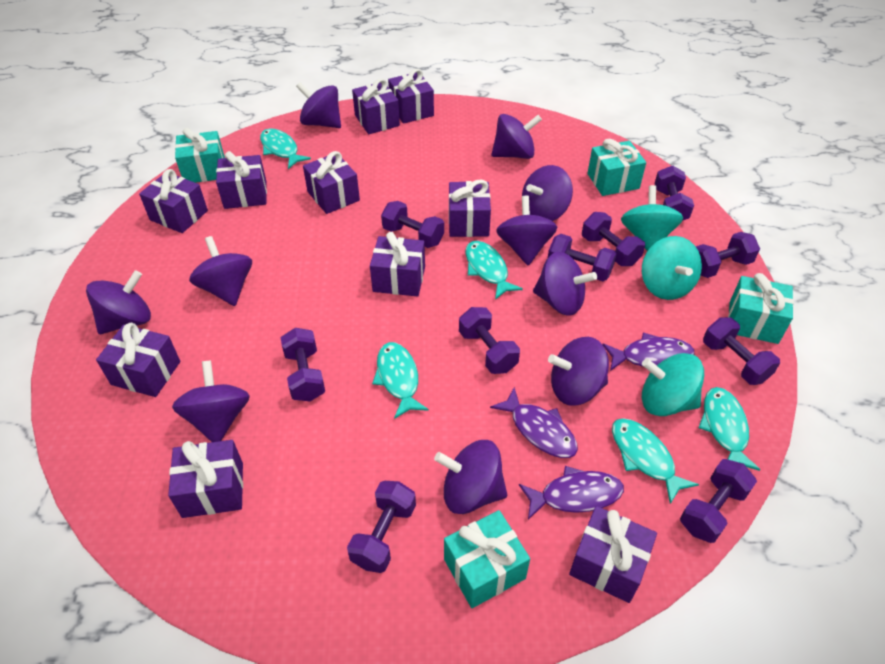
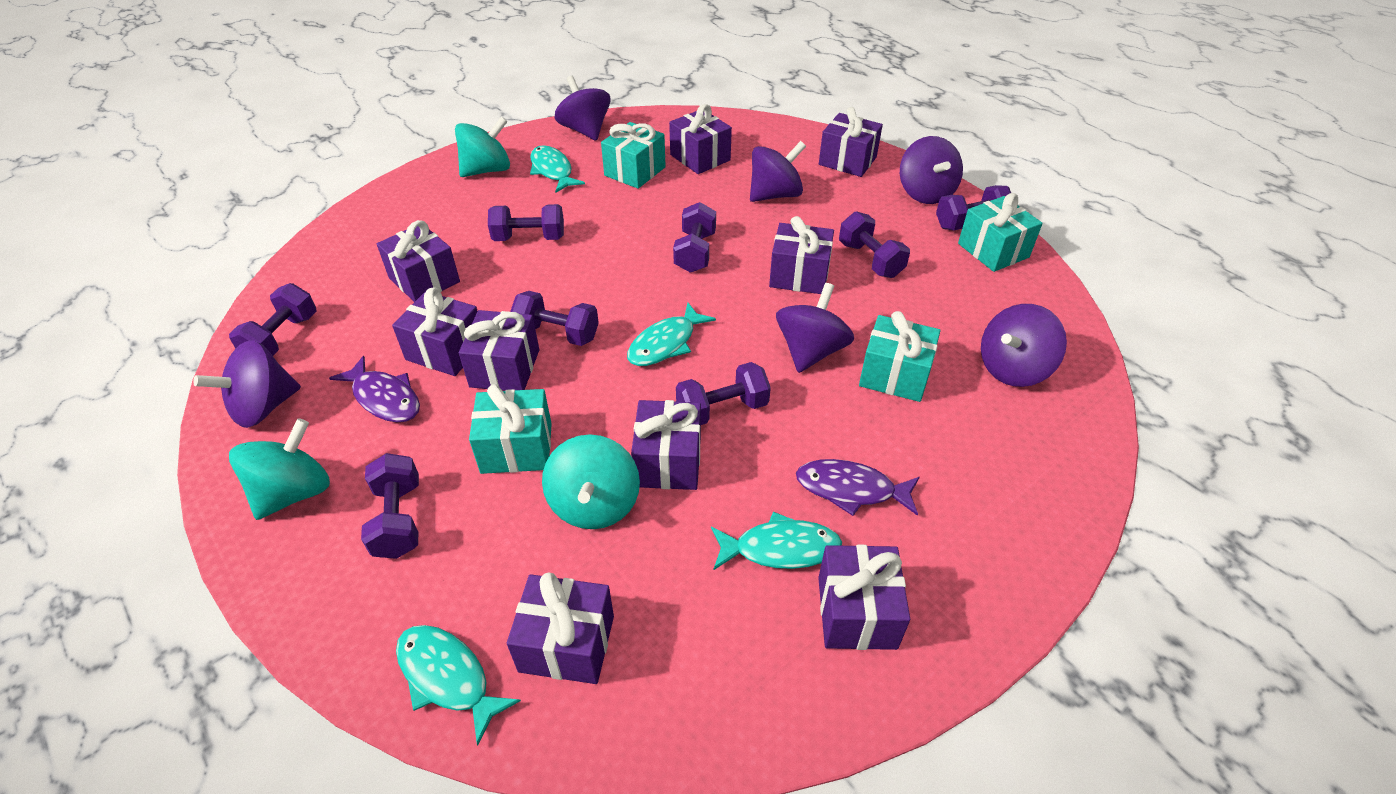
purple dumbbell: [281,328,325,401] [347,481,416,573] [381,201,444,248] [459,307,520,374] [548,234,617,281] [582,212,645,266] [654,166,694,221] [680,459,757,543] [695,232,760,278] [703,317,780,385] = 10 -> [229,283,317,355] [361,453,419,559] [488,204,564,241] [510,291,599,346] [673,202,716,273] [676,362,771,425] [839,211,910,278] [936,185,1011,230] = 8
purple fish: [490,387,578,458] [519,466,624,520] [602,332,694,371] = 3 -> [329,356,420,422] [796,459,920,516] = 2
purple gift: [96,323,180,397] [139,169,208,233] [168,440,243,518] [216,151,267,209] [303,151,360,214] [352,78,400,134] [370,232,425,297] [388,69,434,124] [449,180,491,237] [569,506,657,603] = 10 -> [377,220,460,302] [392,287,478,376] [459,310,539,391] [507,573,614,684] [631,400,701,490] [669,104,732,174] [769,216,834,294] [818,545,910,650] [819,107,883,177] = 9
purple spinning top: [86,270,151,334] [172,360,250,442] [189,236,252,306] [296,82,341,128] [434,440,507,514] [491,114,542,159] [496,196,557,265] [522,165,573,221] [533,252,597,315] [548,337,609,405] = 10 -> [193,340,301,428] [555,75,611,141] [750,141,806,202] [776,283,854,373] [900,136,963,204] [981,304,1067,387] = 6
turquoise fish: [260,128,311,169] [372,342,429,419] [465,241,523,300] [612,418,699,504] [699,387,761,471] = 5 -> [396,625,521,746] [530,145,585,193] [627,303,716,366] [711,512,842,570] = 4

